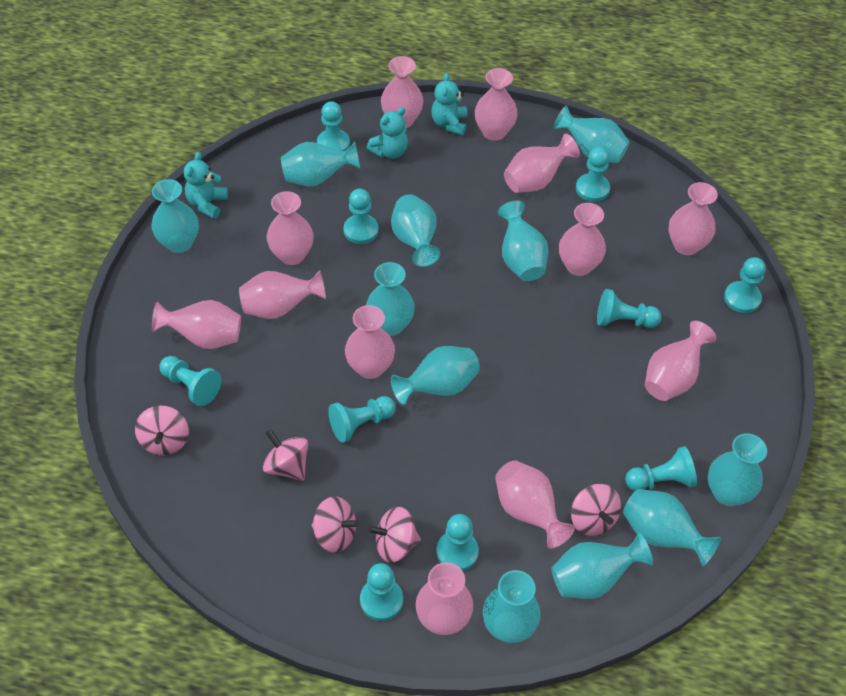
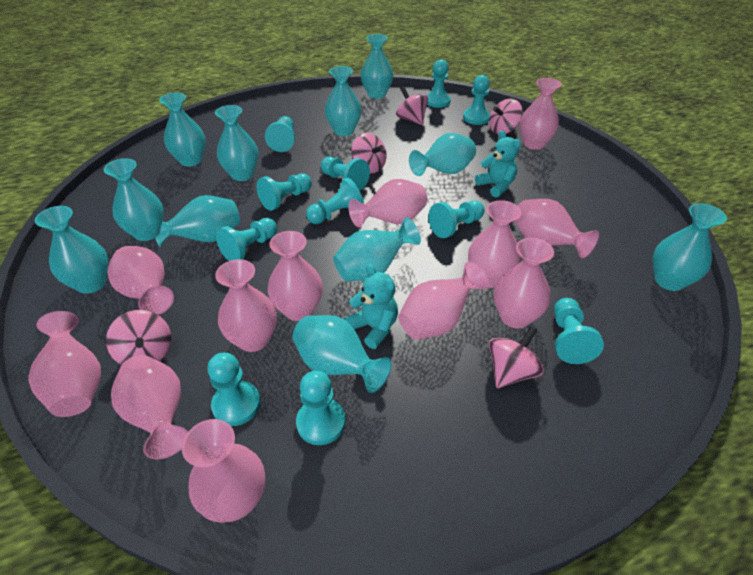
turquoise pawn: [159,356,222,406] [317,101,350,151] [328,396,396,443] [343,188,379,244] [360,563,403,621] [436,514,479,571] [576,147,610,202] [597,289,661,328] [625,446,697,491] [724,257,766,313] = 10 -> [207,353,261,426] [216,218,277,261] [257,173,312,211] [265,116,295,152] [296,371,345,445] [306,178,364,224] [321,157,370,191] [427,60,451,108] [428,200,485,238] [463,75,490,125] [554,298,604,364] = 11
turquoise teddy bear: [184,152,228,219] [367,107,408,159] [431,73,467,136] = 3 -> [345,264,398,349] [475,131,521,198] = 2

